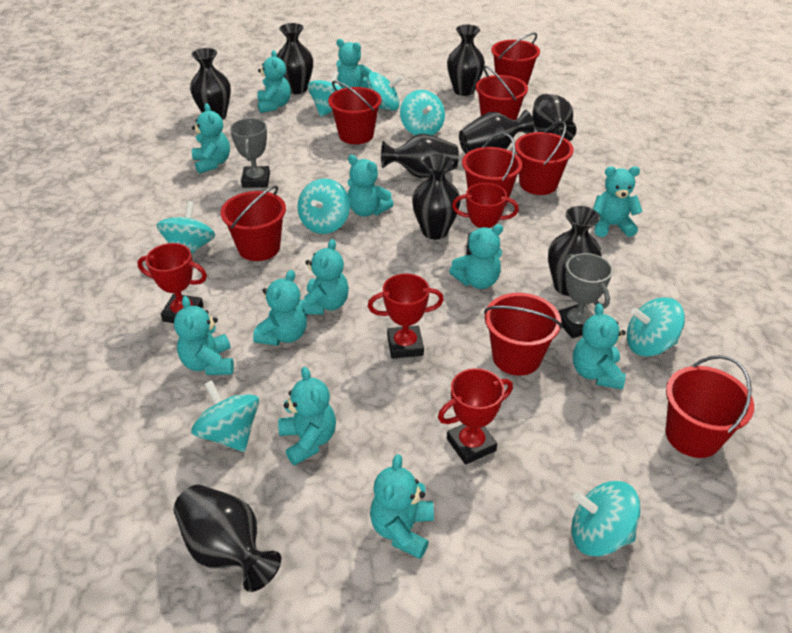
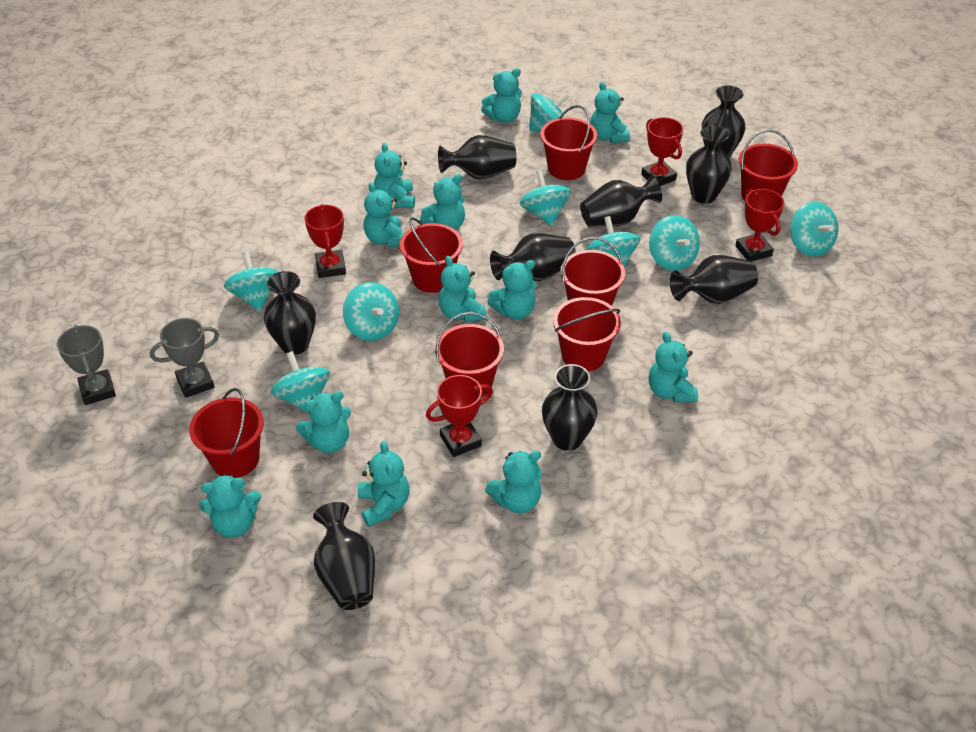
red bucket: [220,186,286,261] [328,81,382,144] [462,133,522,206] [476,66,528,120] [484,293,562,376] [491,33,540,86] [515,121,574,195] [665,355,754,458] = 8 -> [189,388,264,478] [400,217,463,293] [435,312,504,397] [540,105,597,180] [553,297,621,371] [561,237,625,306] [739,130,798,201] = 7

